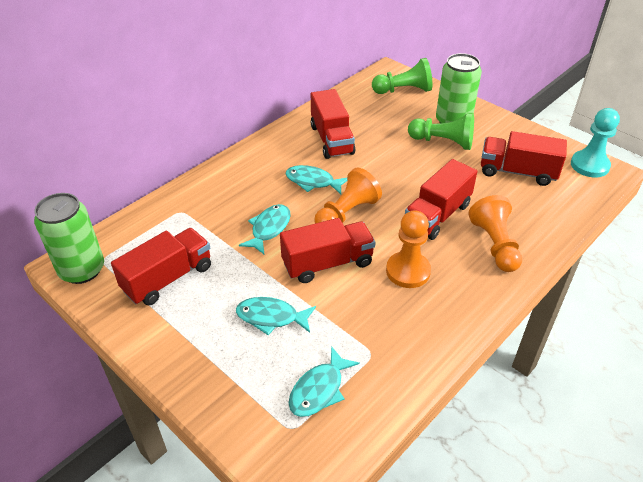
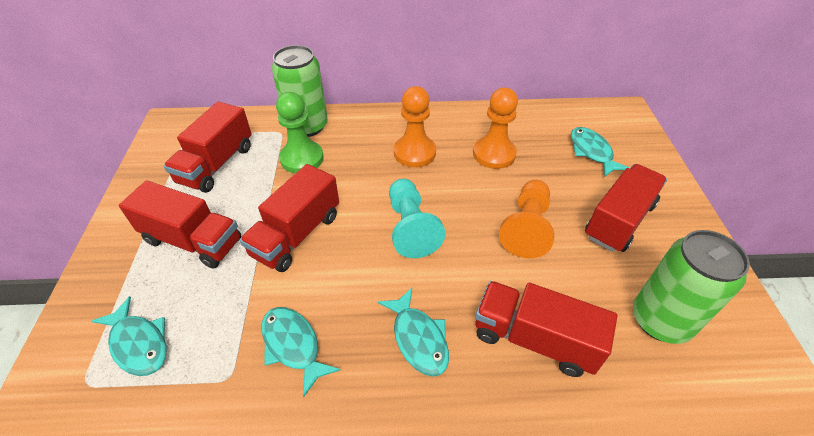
green pawn: [372,58,432,94] [408,113,474,150] = 2 -> [276,92,324,173] = 1

